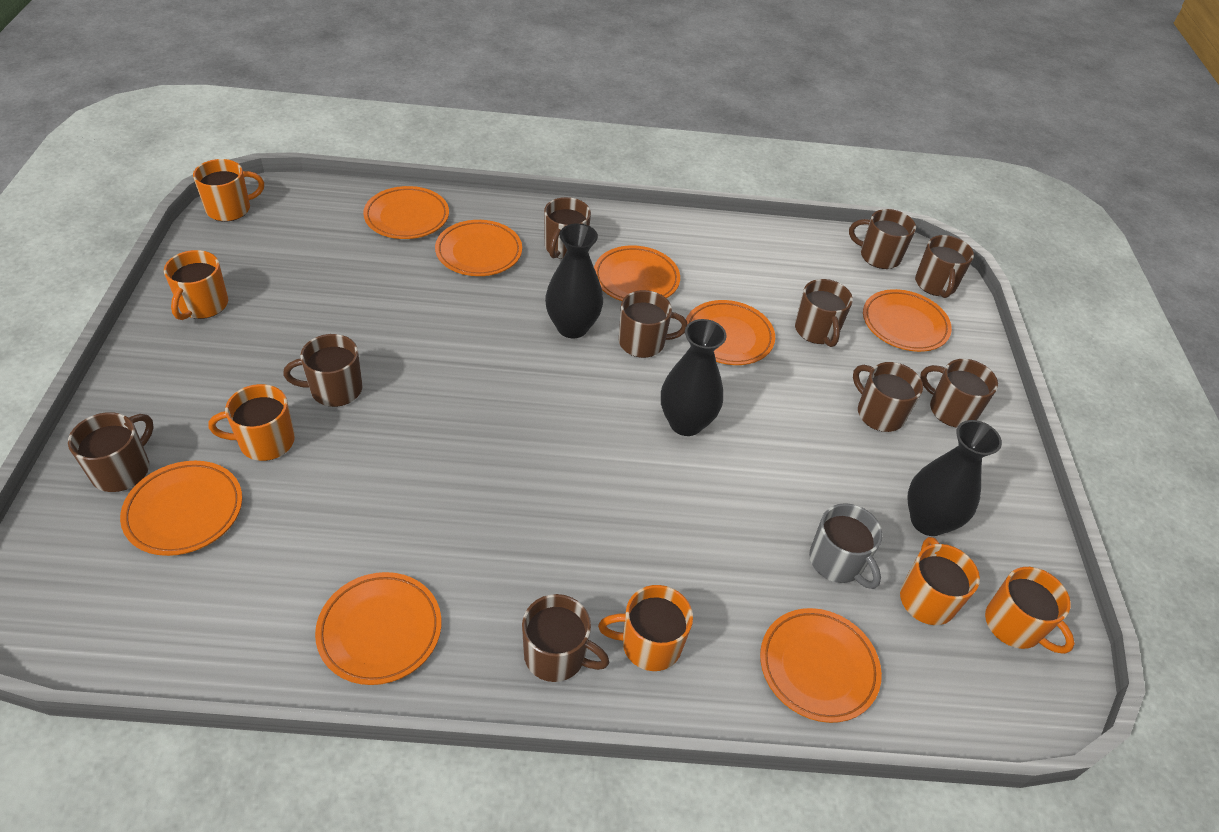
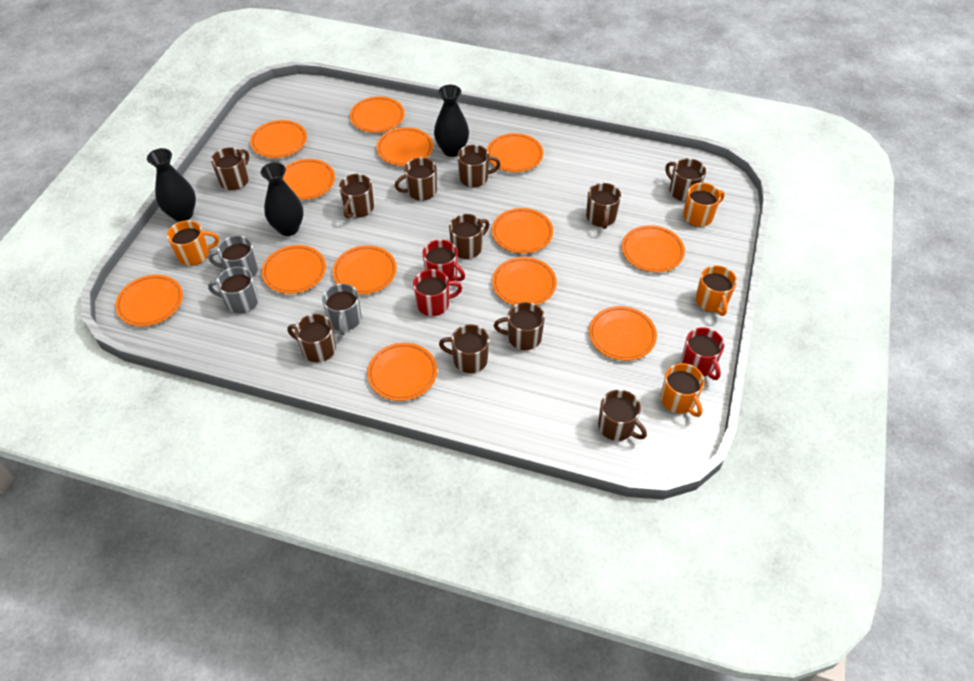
brown mug: [68,412,154,492] [283,334,363,407] [522,594,610,682] [544,197,591,259] [619,290,687,358] [795,279,853,347] [849,209,916,269] [853,362,923,432] [915,235,974,298] [920,359,998,428] = 10 -> [211,147,249,190] [287,314,336,362] [339,174,374,219] [395,157,437,201] [439,324,489,373] [449,214,490,259] [457,145,501,187] [494,302,545,350] [586,183,621,229] [598,390,647,441] [665,158,706,202] = 11
grey mug: [809,503,882,589] = 1 -> [208,236,258,276] [208,267,259,313] [322,284,362,335] = 3
orange mug: [164,250,228,320] [193,159,264,221] [208,384,295,461] [598,585,693,671] [900,537,980,625] [985,567,1075,654] = 6 -> [167,220,219,266] [661,363,705,417] [683,183,724,227] [695,265,737,316] = 4
orange plate: [120,461,242,556] [315,572,441,685] [363,186,449,239] [435,220,522,276] [594,246,680,301] [686,300,775,365] [760,608,882,723] [863,289,952,352] = 8 -> [115,275,183,326] [250,120,307,158] [262,245,326,294] [283,159,335,200] [333,245,397,294] [350,96,405,133] [367,343,437,401] [377,127,433,166] [487,133,543,172] [492,208,553,253] [492,257,557,305] [589,306,657,361] [622,225,685,272] = 13
red mug: none = 0 -> [413,269,462,316] [422,240,465,281] [681,327,724,380] = 3

